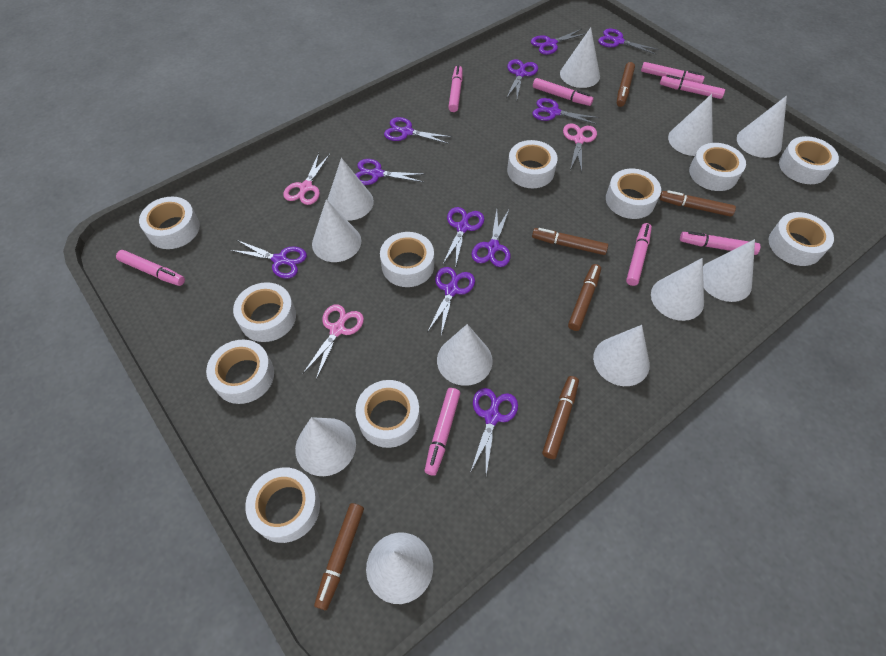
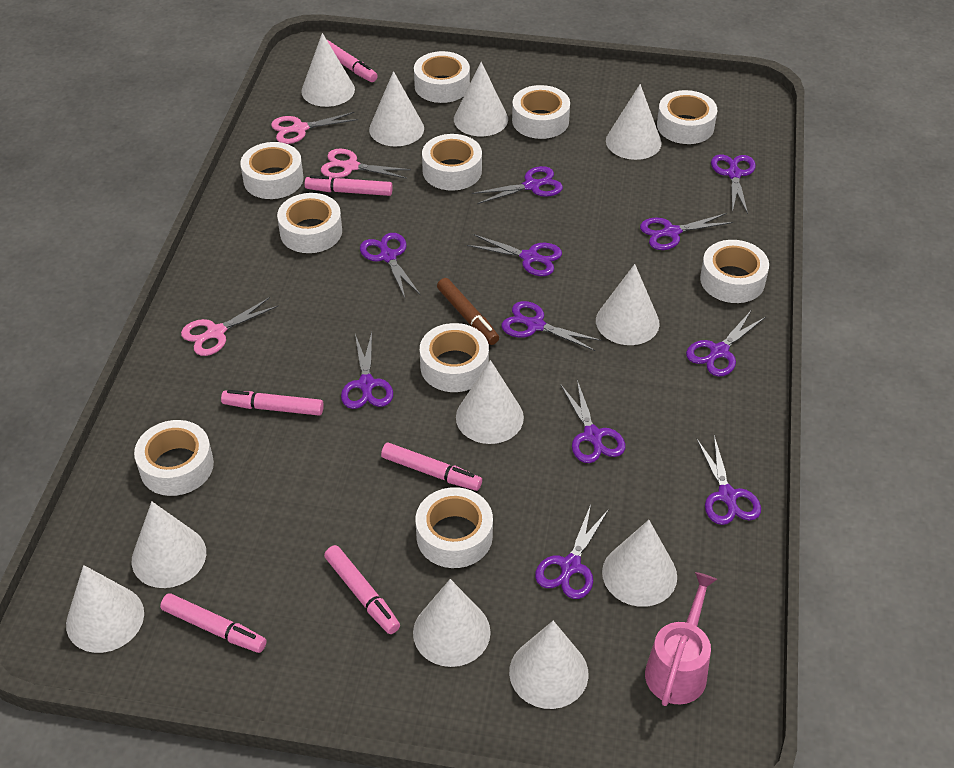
brown marker: [314,503,364,610] [532,228,608,255] [542,376,579,459] [568,264,601,331] [617,62,635,107] [659,190,736,217] = 6 -> [437,278,499,345] = 1
pink marker: [116,250,185,286] [424,388,460,476] [448,65,462,112] [533,78,594,106] [626,223,652,286] [641,62,705,84] [660,75,725,99] [680,231,760,255] = 8 -> [160,593,267,653] [221,390,324,416] [305,175,393,196] [324,545,400,634] [326,39,378,82] [381,442,482,491] = 6
pink watering can: none = 0 -> [645,572,717,706] = 1
white tape: [139,197,200,249] [206,340,274,404] [233,282,296,342] [245,467,320,543] [355,380,420,448] [380,232,434,287] [507,140,558,188] [606,169,661,219] [689,143,746,191] [769,212,834,266] [779,136,839,184] = 11 -> [134,420,214,496] [240,142,304,199] [277,193,342,253] [414,51,470,103] [416,487,493,568] [420,323,489,392] [422,134,482,191] [512,85,570,139] [657,90,717,144] [700,240,769,303] = 10

